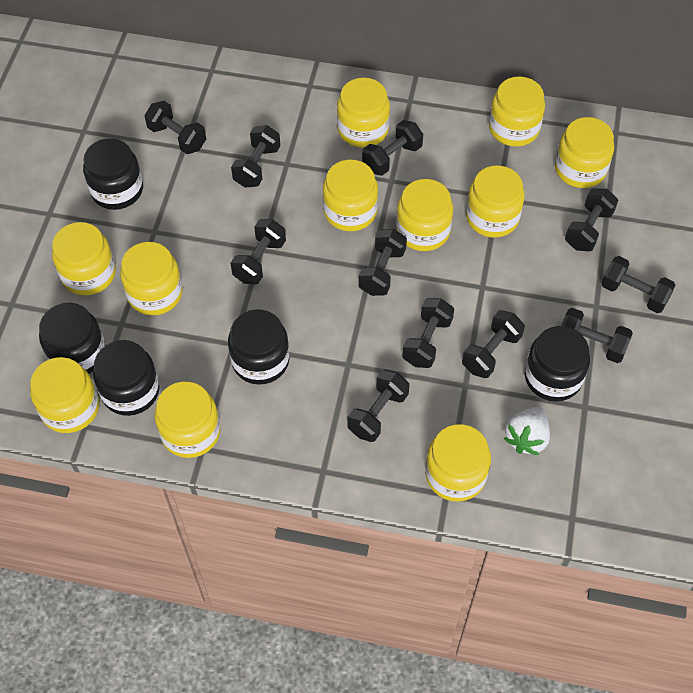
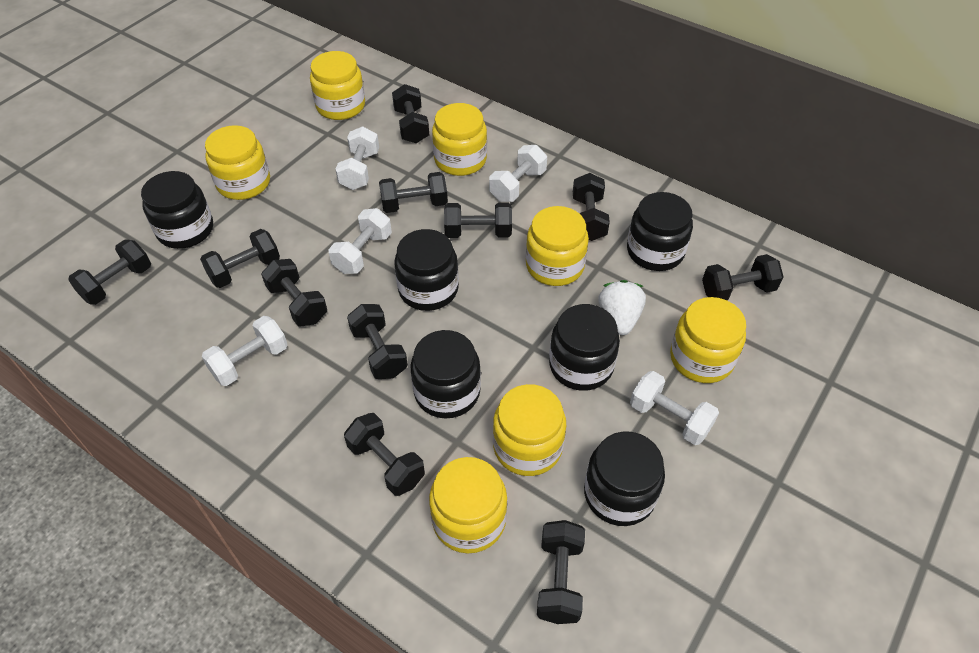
black jar: [39,303,106,374] [83,138,143,210] [93,340,160,416] [228,309,289,385] [525,326,590,402] = 5 -> [141,171,213,249] [394,229,459,311] [411,330,481,418] [549,304,620,391] [584,431,665,526] [627,192,693,271] = 6
white dumbbell: none = 0 -> [202,316,288,386] [328,208,392,274] [335,126,379,190] [489,145,547,202] [630,371,719,445] = 5
yellow jar: [30,357,99,433] [52,222,116,295] [120,242,183,315] [155,382,221,458] [323,159,378,231] [337,78,390,148] [396,179,453,251] [425,424,491,502] [466,165,525,238] [489,76,545,146] [555,117,614,188] = 11 -> [205,125,270,200] [310,51,365,120] [429,457,507,553] [432,103,487,176] [493,384,566,476] [526,206,589,286] [670,297,746,383] = 7

